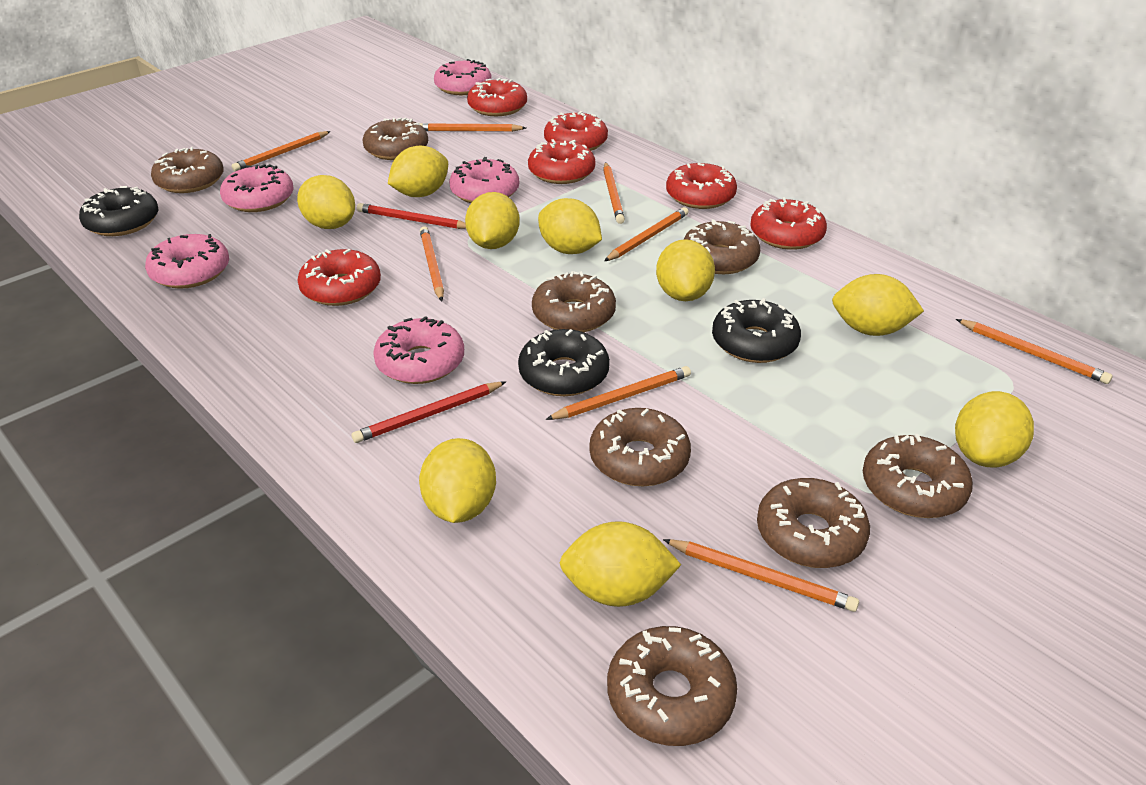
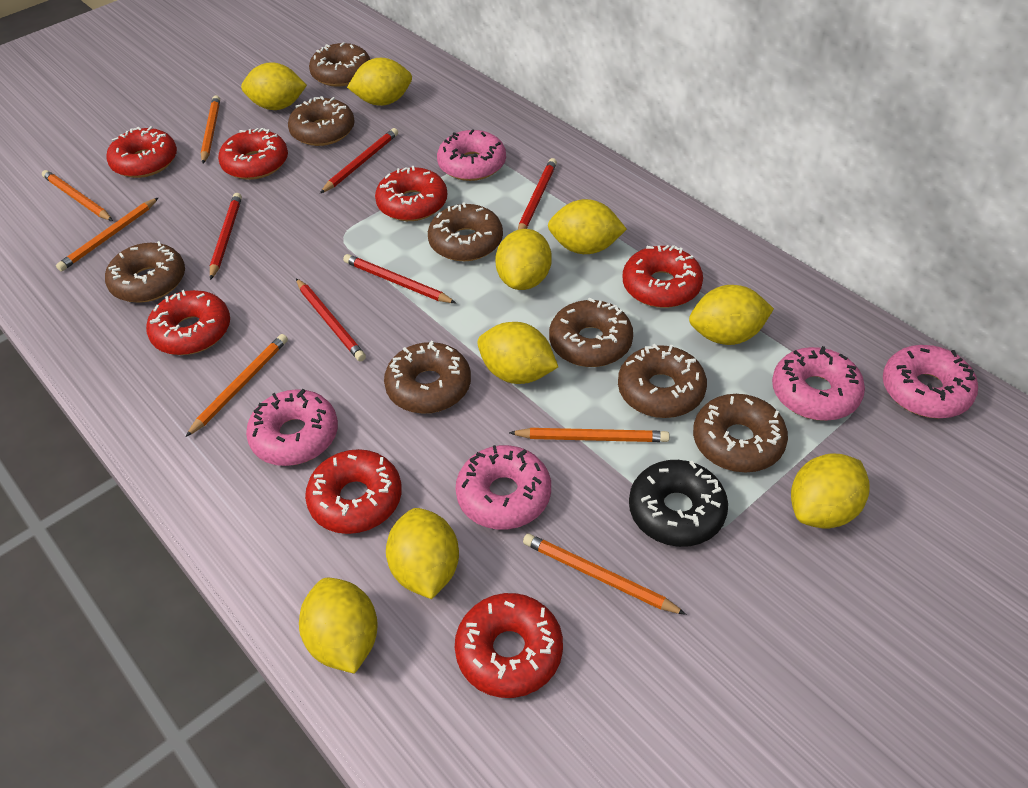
black donut: [79,186,159,236] [518,329,610,396] [712,298,801,363] = 3 -> [629,460,728,547] = 1
orange pencil: [231,131,331,171] [420,123,526,132] [420,226,444,301] [546,366,691,420] [603,162,625,224] [604,207,689,261] [663,539,859,612] [956,319,1113,384] = 8 -> [42,170,113,221] [56,197,159,272] [186,334,288,437] [201,95,220,164] [509,428,670,442] [523,533,686,615] = 6
red donut: [297,249,381,306] [467,78,527,116] [528,139,595,184] [544,111,608,151] [666,163,737,209] [750,197,827,250] = 6 -> [106,126,177,178] [146,290,230,355] [218,128,288,180] [305,449,402,534] [375,166,447,221] [455,593,563,698] [623,245,703,308] = 7
red pencil: [352,382,506,443] [357,203,466,229] = 2 -> [210,193,242,280] [296,278,366,362] [320,128,398,193] [343,254,456,303] [518,158,557,230] = 5

